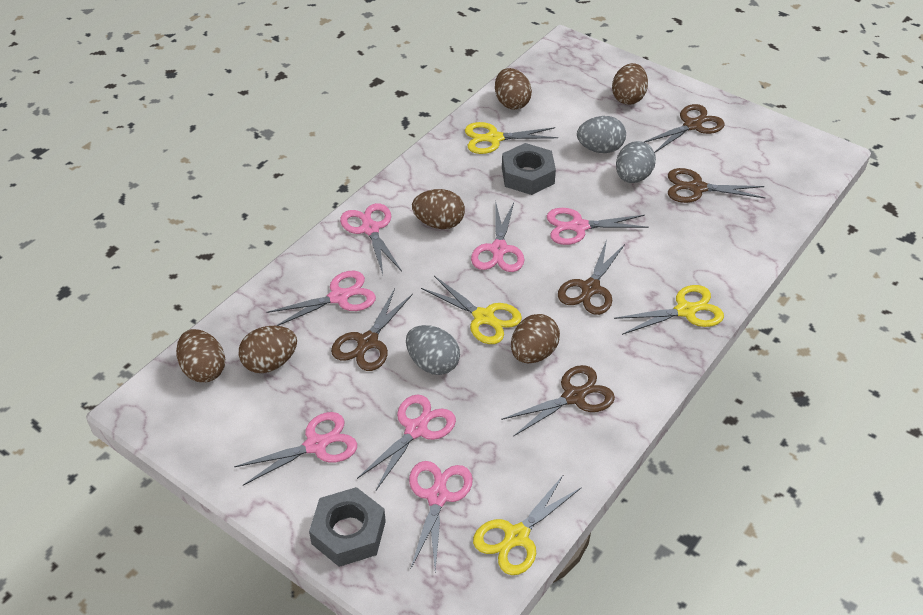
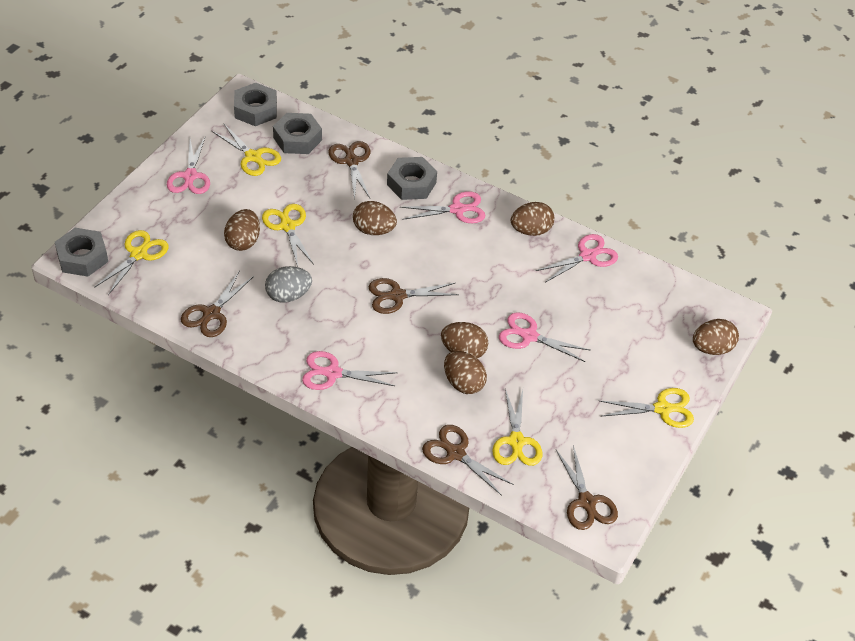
grey egg: [406,325,460,375] [577,116,626,153] [616,141,656,183] = 3 -> [265,266,312,303] = 1
grey nut: [309,487,386,567] [502,143,556,195] = 2 -> [55,228,108,276] [234,83,277,126] [273,113,322,154] [387,157,437,200] = 4
pink scissors: [234,412,357,485] [266,270,376,326] [340,203,402,274] [357,395,456,490] [409,461,473,571] [471,202,524,272] [547,208,649,245] = 7 -> [167,137,210,194] [302,351,397,390] [400,191,486,223] [499,312,591,362] [536,234,618,283] = 5
yellow scissors: [421,276,522,344] [465,122,558,154] [473,474,582,575] [614,285,724,335] = 4 -> [94,230,169,295] [212,123,281,176] [262,204,314,267] [492,389,542,466] [600,388,694,428] = 5

